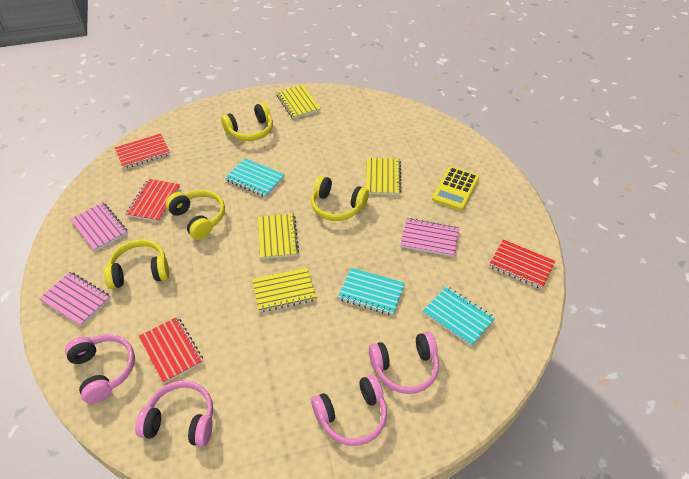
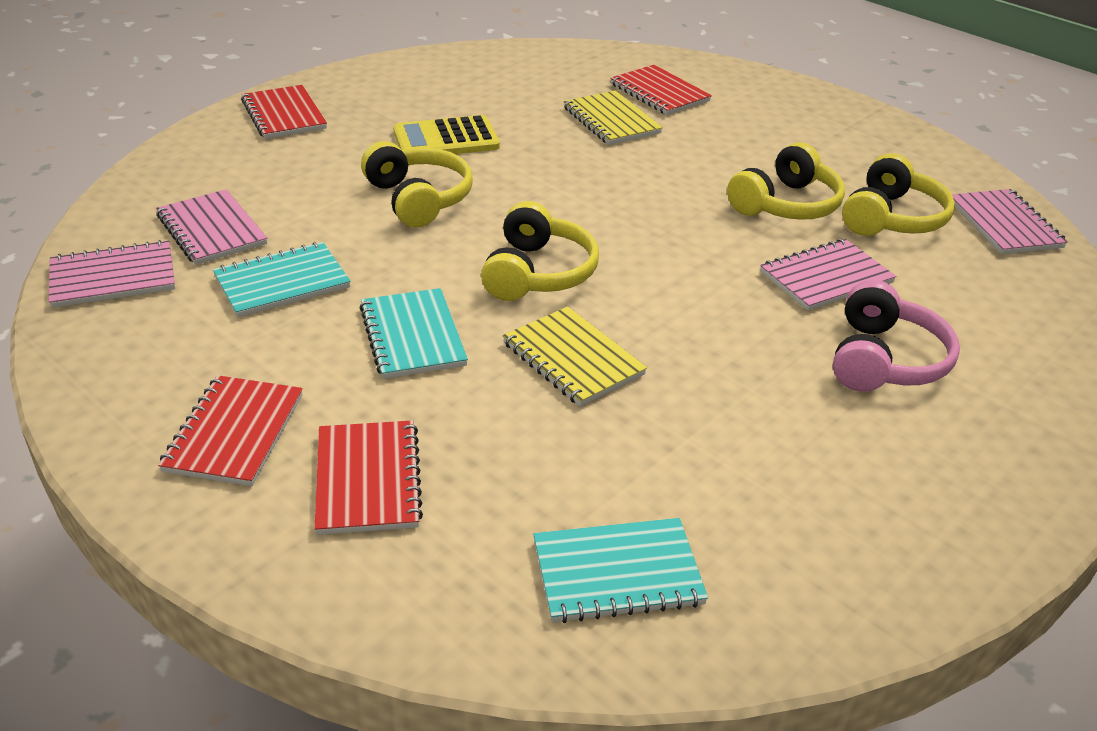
pink headphones: [65,334,135,404] [135,381,213,447] [311,374,387,446] [369,332,439,394] = 4 -> [833,280,960,392] = 1
pink notebook: [39,272,111,326] [70,202,128,251] [400,218,459,257] = 3 -> [49,240,175,308] [156,189,267,265] [760,239,896,311] [952,189,1068,254] = 4
yellow notebook: [252,268,316,312] [258,214,299,259] [276,85,321,119] [366,158,402,195] = 4 -> [503,307,647,407] [564,91,663,145] = 2

